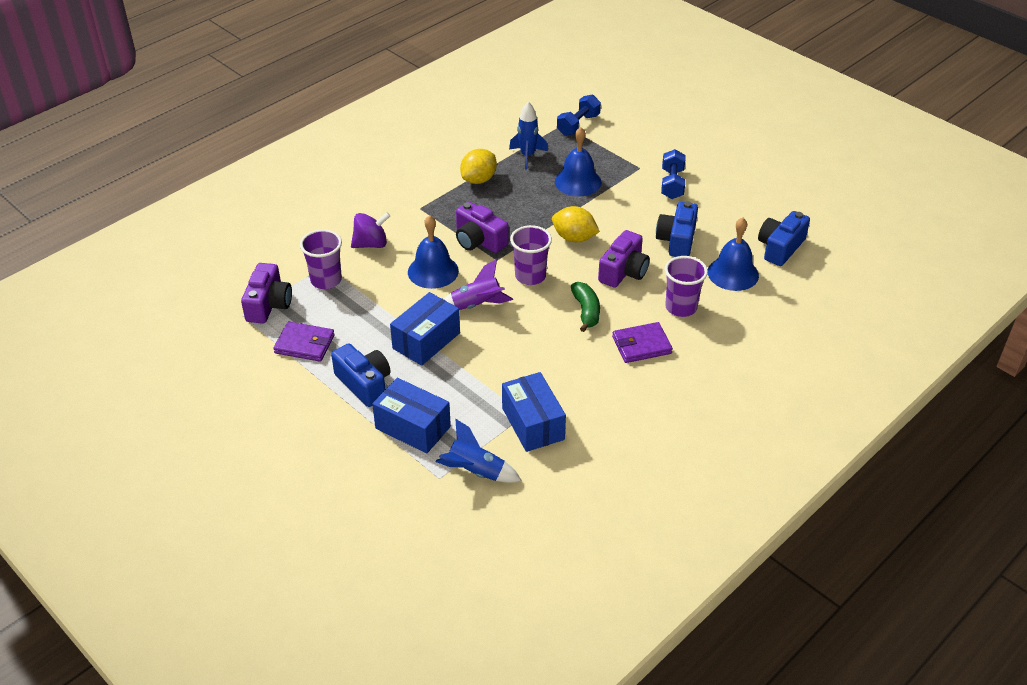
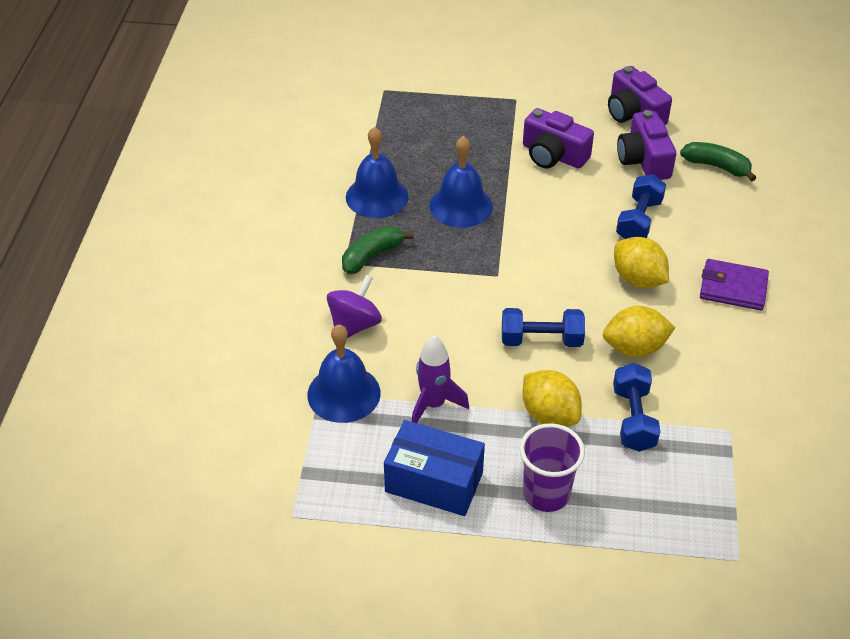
blue box: [372,378,451,454] [390,292,460,366] [502,372,566,452] = 3 -> [384,420,485,516] = 1
blue camera: [331,343,390,407] [656,201,698,257] [758,211,810,266] = 3 -> none = 0
blue dumbbell: [557,95,601,136] [661,149,686,199] = 2 -> [502,308,585,347] [613,363,661,452] [616,174,666,239] = 3
blue rocket: [436,419,522,483] [509,101,548,170] = 2 -> none = 0
green banana: [571,282,600,332] = 1 -> [342,226,414,274] [680,142,756,182] = 2
purple cup: [300,229,342,289] [510,225,552,285] [665,256,708,317] = 3 -> [520,423,585,512] = 1
purple wallet: [273,322,335,362] [612,322,673,363] = 2 -> [700,259,769,310] = 1
yellow lemon: [460,149,497,184] [552,206,600,242] = 2 -> [522,370,582,427] [603,306,675,357] [614,237,669,288] = 3

